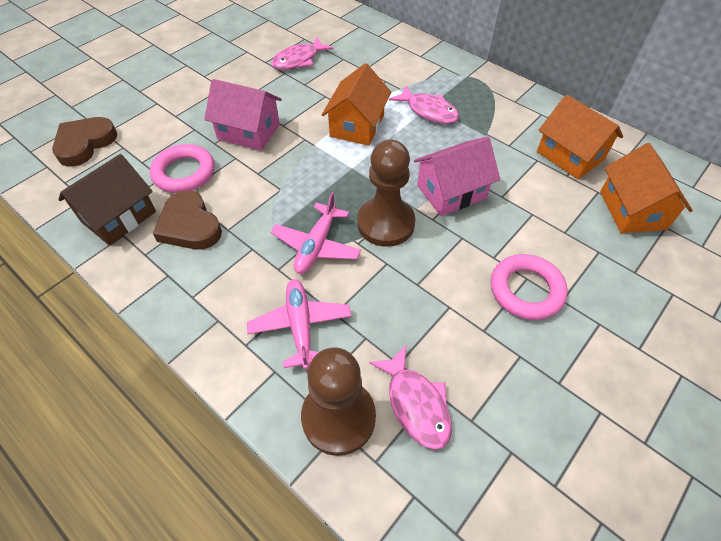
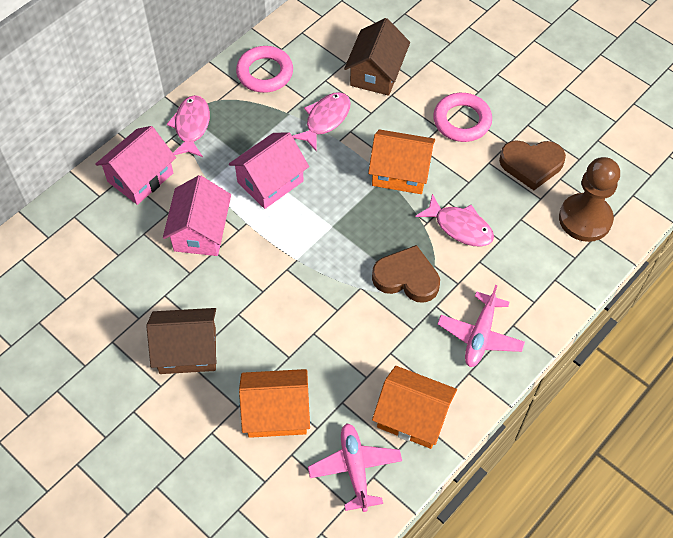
brown house: [58,154,156,246] = 1 -> [147,308,217,374] [344,18,410,96] = 2
brown pawn: [301,347,376,456] [357,139,415,247] = 2 -> [559,157,620,242] = 1
pink house: [205,79,282,151] [414,137,500,216] = 2 -> [95,126,176,205] [163,175,231,256] [229,132,309,209] = 3

